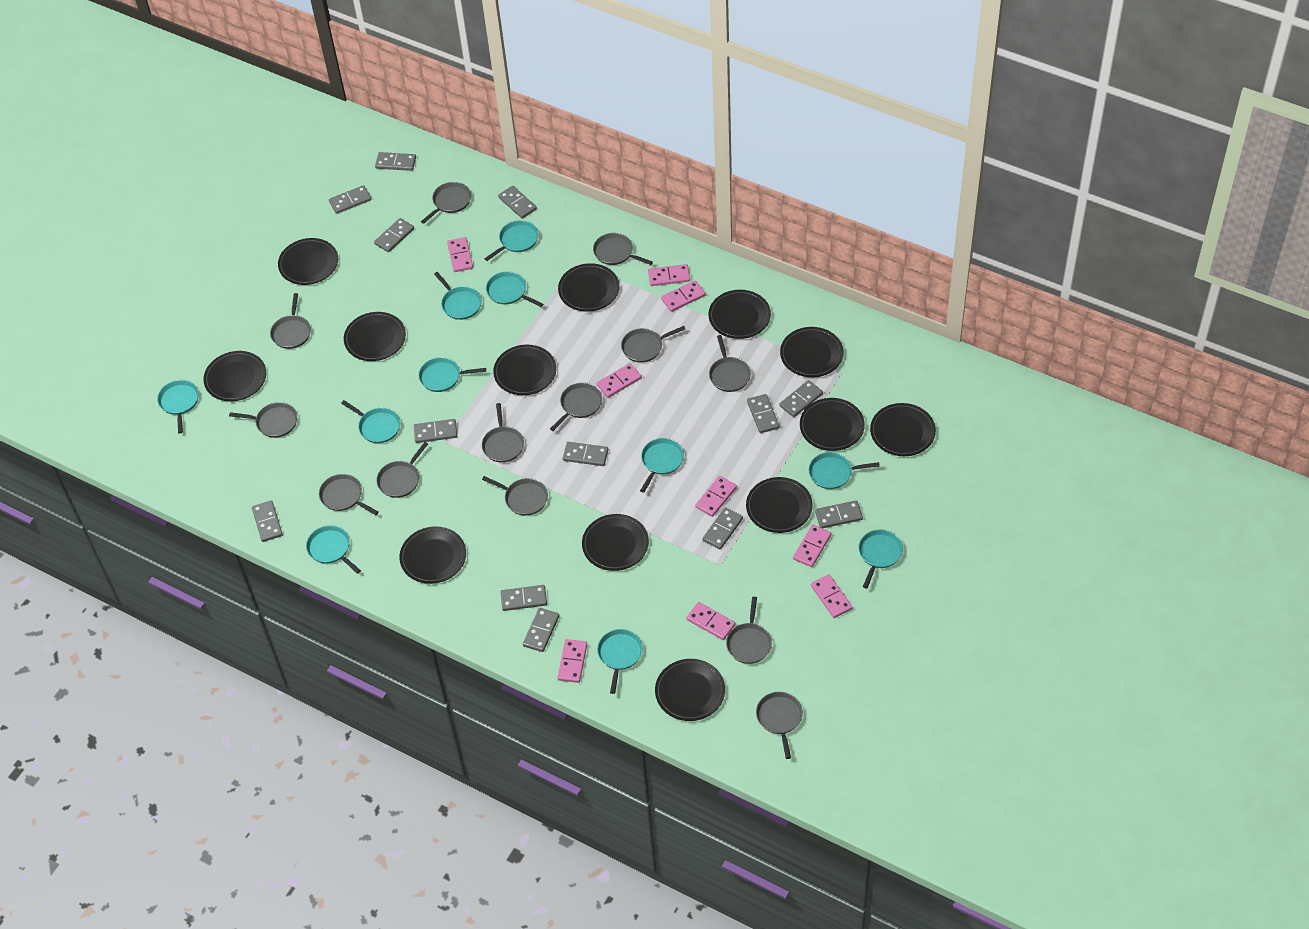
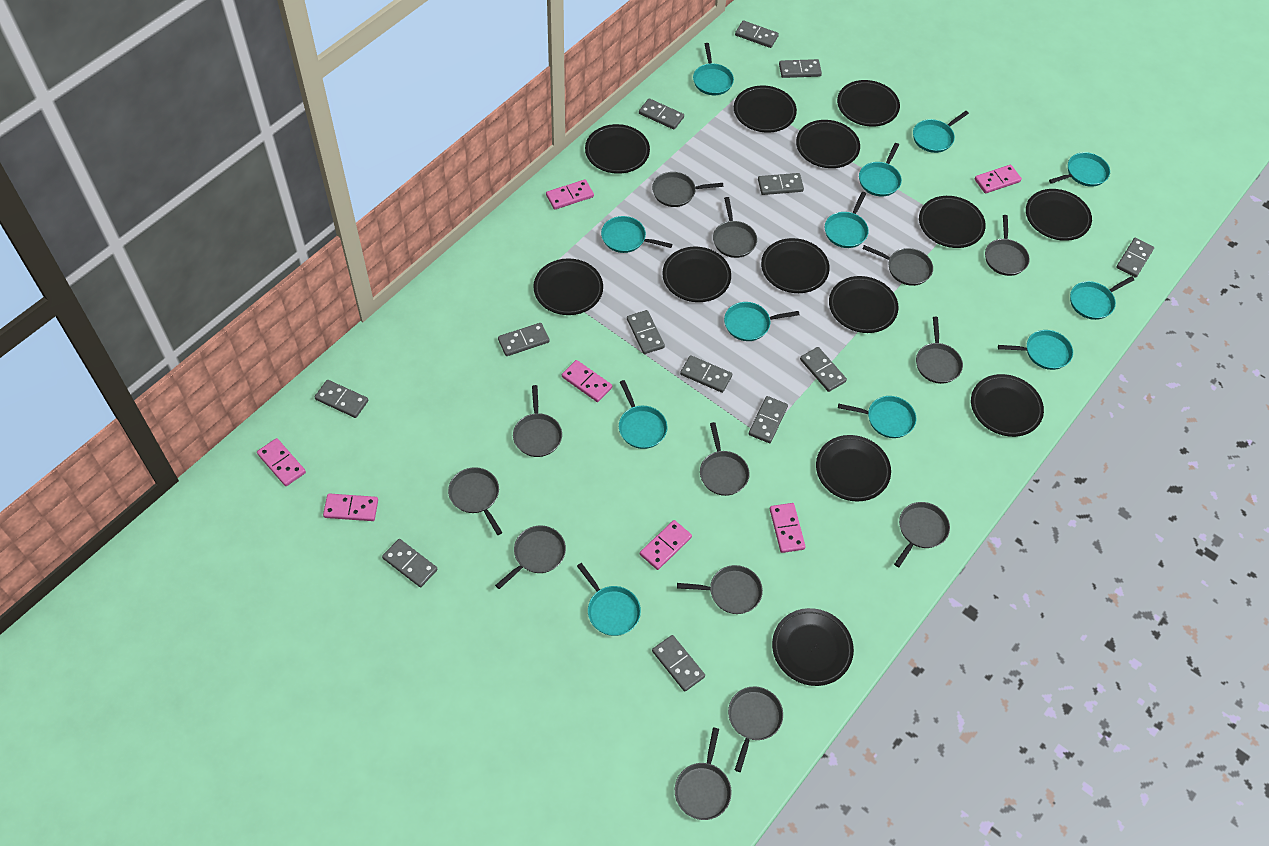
pink domino: [447,237,473,272] [557,639,587,683] [597,363,642,398] [648,264,690,286] [661,280,706,312] [686,602,735,640] [695,476,737,517] [793,525,831,567] [811,575,853,618] = 9 -> [257,438,306,486] [323,493,378,521] [546,179,594,210] [562,360,612,402] [640,520,692,570] [770,503,806,553] [975,165,1022,193] = 7
turquoise pan: [157,380,199,433] [306,525,361,574] [341,400,400,443] [419,357,486,392] [434,272,482,320] [484,220,539,261] [486,271,543,307] [597,629,643,694] [640,438,684,493] [809,452,880,489] [859,529,903,588] = 11 -> [577,563,641,636] [601,216,672,253] [619,380,667,449] [693,43,734,95] [724,302,799,341] [825,192,869,248] [838,396,916,438] [859,143,902,197] [913,111,969,153] [998,330,1073,370] [1049,152,1110,187] [1070,276,1134,320] = 12

